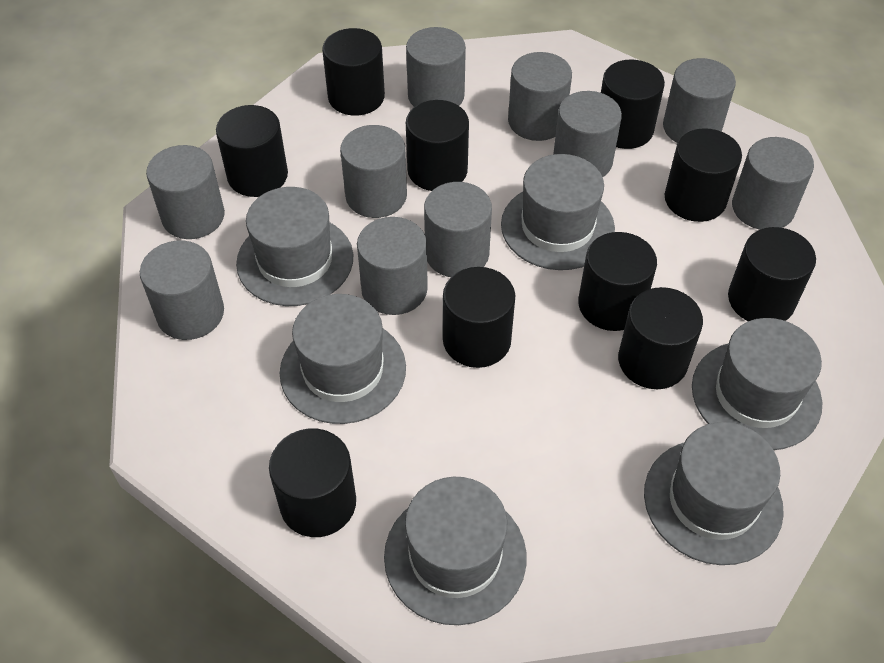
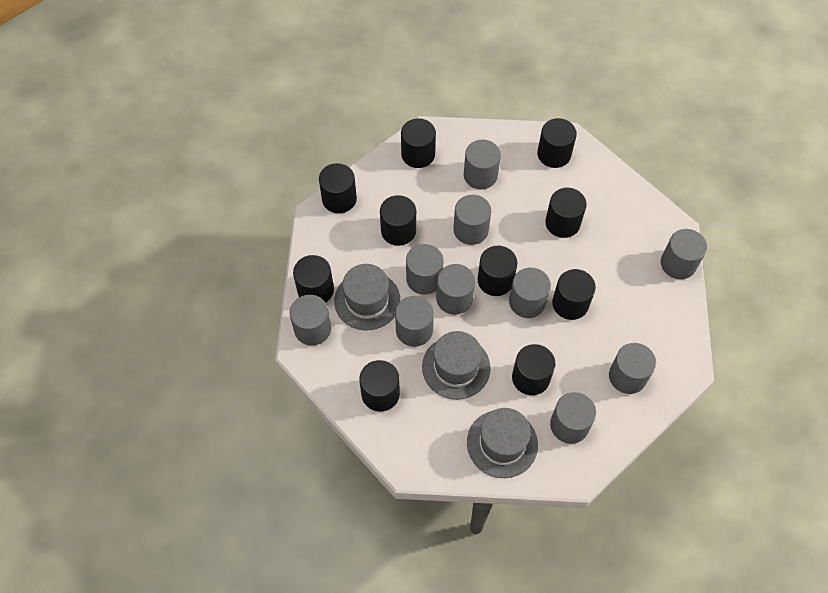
grey hat: [236,187,353,306] [280,294,406,424] [384,477,527,625] [501,154,615,270] [644,422,784,565] [692,318,822,450] = 6 -> [334,264,400,330] [422,331,491,400] [467,408,538,478] = 3

